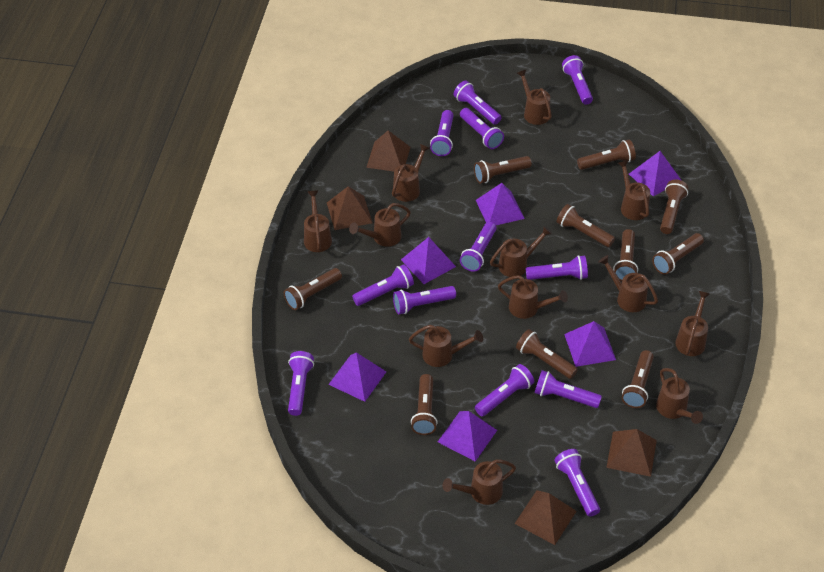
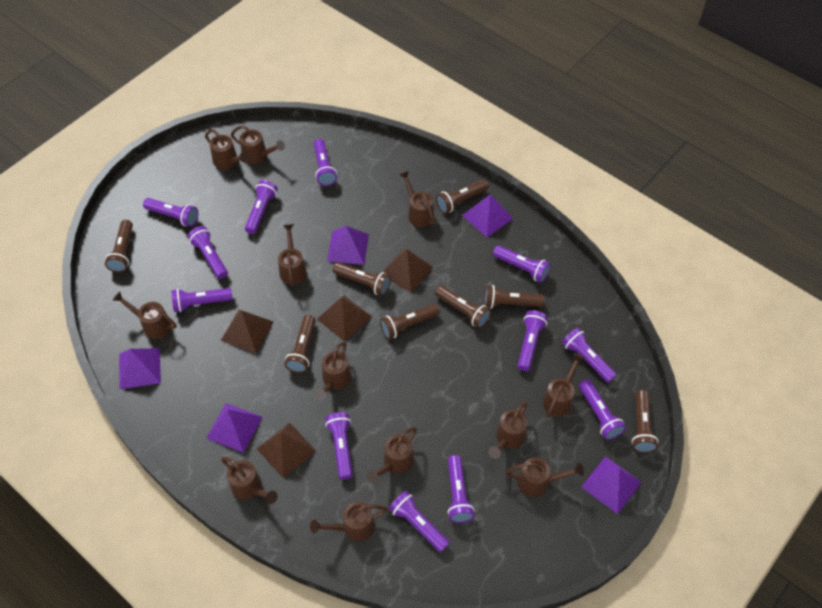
brown flashlight: [284,268,342,310] [411,374,438,435] [474,156,532,183] [516,329,578,379] [556,204,615,247] [577,139,636,170] [613,229,638,281] [622,350,654,408] [652,233,704,275] [660,180,689,234] = 10 -> [105,220,133,272] [284,315,316,373] [333,262,391,296] [380,303,440,340] [435,285,491,328] [436,179,489,214] [484,285,545,309] [632,390,658,453] = 8
purple pyramid: [328,352,386,402] [401,237,456,284] [438,411,497,462] [476,183,525,225] [564,321,616,367] [629,151,682,196] = 6 -> [119,348,161,389] [206,403,263,453] [327,226,369,265] [462,194,513,238] [581,456,641,514] = 5

